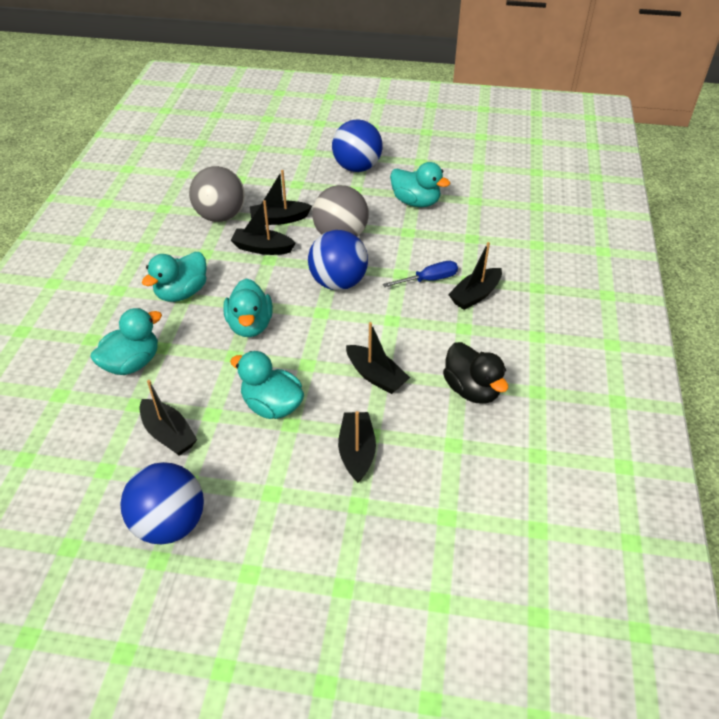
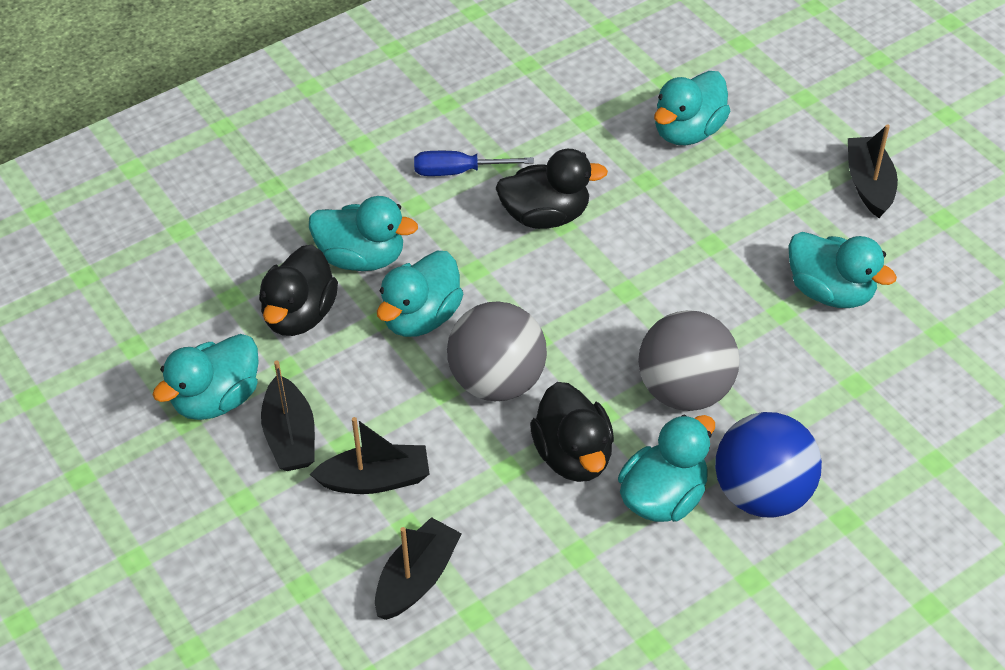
black boat: [139,380,197,455] [231,200,296,255] [250,170,312,225] [338,411,376,483] [346,322,410,394] [448,242,502,310] = 6 -> [261,360,315,471] [310,417,429,494] [375,517,462,620] [848,124,898,218] = 4
black duck: [443,342,508,404] = 1 -> [259,244,338,336] [496,149,608,229] [530,382,614,482] = 3
blue ball: [121,462,204,544] [308,230,368,290] [332,119,382,172] = 3 -> [715,412,822,518] = 1
turquoise duck: [90,308,162,375] [142,252,207,302] [223,279,273,337] [230,351,304,419] [390,162,450,207] = 5 -> [153,334,259,420] [309,196,418,271] [377,251,463,337] [618,415,715,522] [654,71,730,145] [788,232,897,308] = 6

